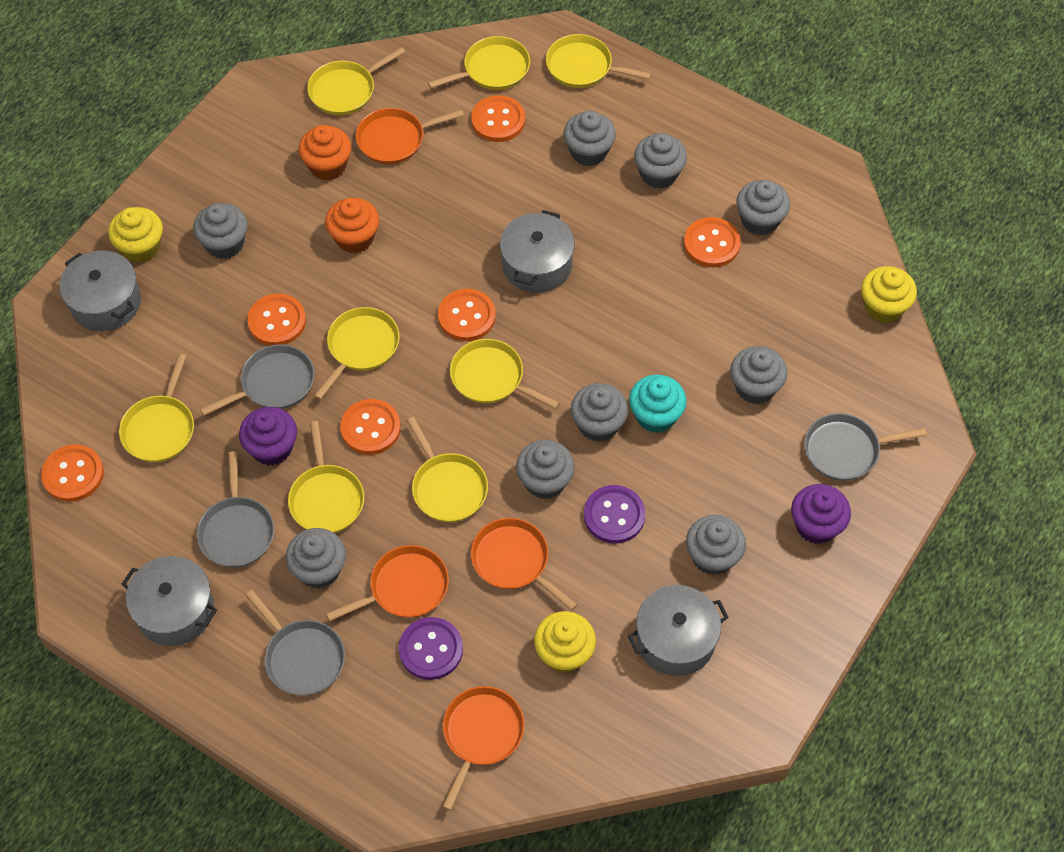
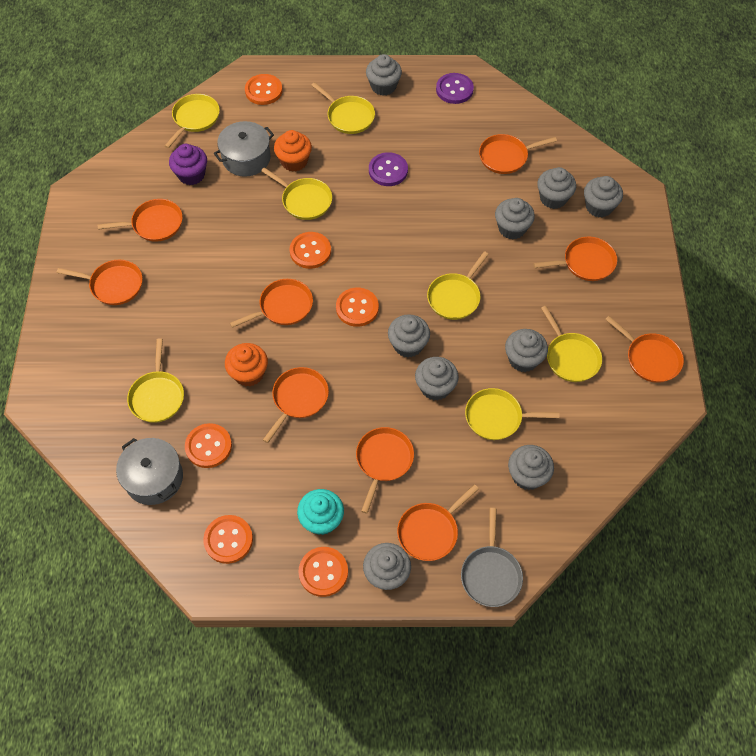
grey pan: [197,451,274,568] [200,344,314,416] [245,590,345,696] [804,413,927,481] = 4 -> [461,508,523,607] = 1
grey pot: [60,251,141,332] [122,556,217,646] [500,210,575,293] [628,585,729,676] = 4 -> [116,438,183,505] [214,121,274,177] = 2
orange pan: [326,545,449,621] [356,108,464,164] [443,686,525,811] [471,518,578,610] = 4 -> [57,260,143,305] [98,199,183,242] [230,279,313,328] [263,367,329,443] [356,427,414,514] [397,484,479,561] [479,134,557,174] [533,237,617,281] [605,316,684,383] = 9
purple cupcake: [239,407,297,466] [791,484,851,544] = 2 -> [169,144,207,185] = 1
yellow cupcake: [108,207,163,263] [534,611,596,673] [861,266,917,323] = 3 -> none = 0
yellow pan: [119,354,194,462] [288,421,364,533] [307,47,405,115] [314,307,400,400] [407,417,488,522] [428,36,530,90] [450,339,560,409] [546,34,652,88] = 8 -> [127,338,184,423] [165,94,220,148] [261,167,332,220] [311,82,375,134] [427,251,489,320] [465,388,560,440] [541,306,602,382] = 7

